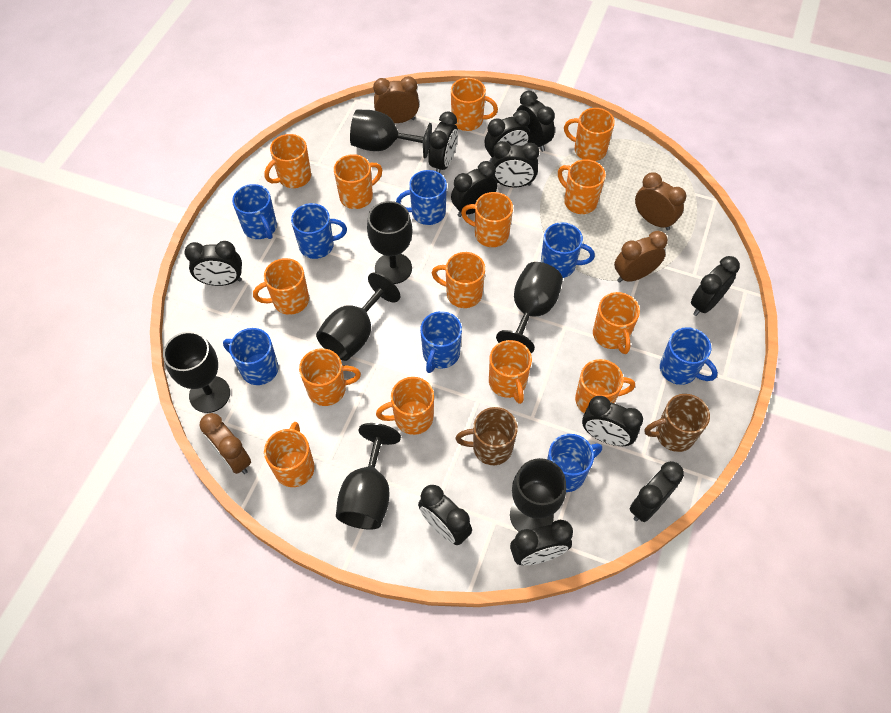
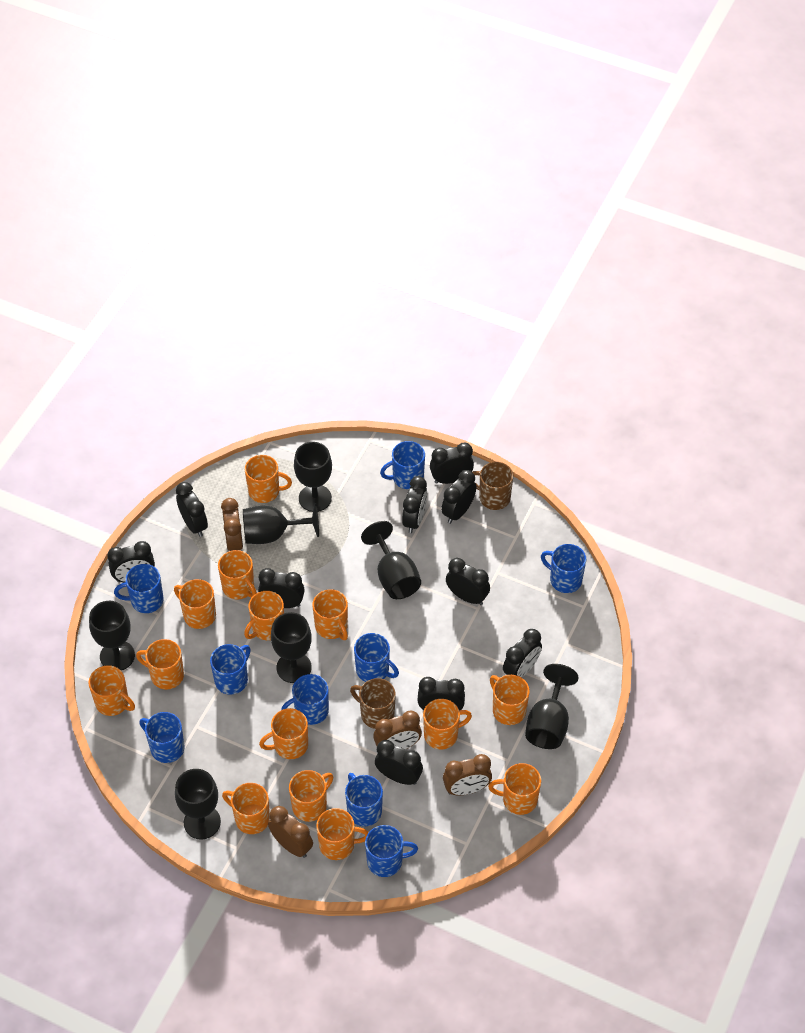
black clock: [184,241,242,286] [418,485,472,545] [428,111,458,173] [451,161,497,217] [484,110,530,162] [491,141,539,187] [510,520,573,565] [517,91,555,152] [582,396,643,446] [630,461,684,522] [691,256,740,316] = 11 -> [107,541,155,582] [176,482,208,537] [258,568,305,608] [375,740,423,785] [402,476,427,533] [417,677,465,710] [430,443,474,484] [441,470,476,524] [446,558,490,605] [503,629,542,678] = 10
blue mug: [223,328,278,385] [232,184,277,239] [291,203,347,259] [396,170,447,225] [420,311,462,373] [541,222,595,278] [547,434,602,492] [660,327,718,385] = 8 -> [114,564,163,613] [139,712,185,763] [210,644,251,695] [281,674,329,725] [345,773,383,827] [354,633,399,682] [365,825,418,877] [380,441,425,489] [541,544,586,593] = 9

